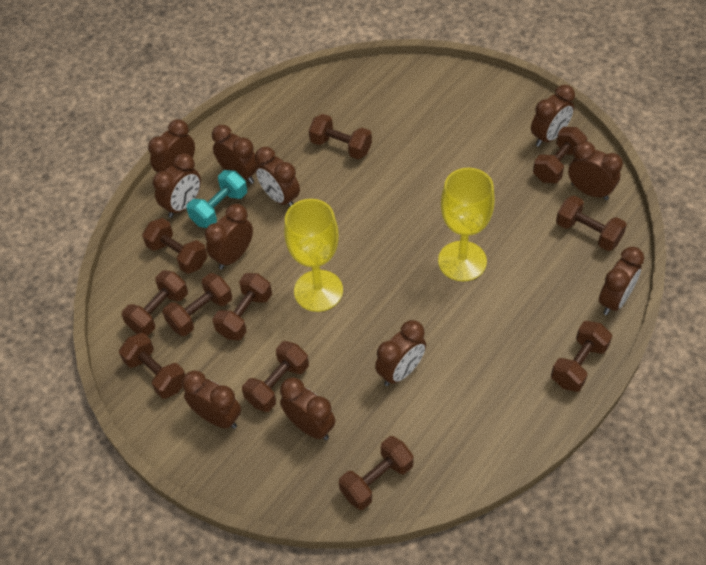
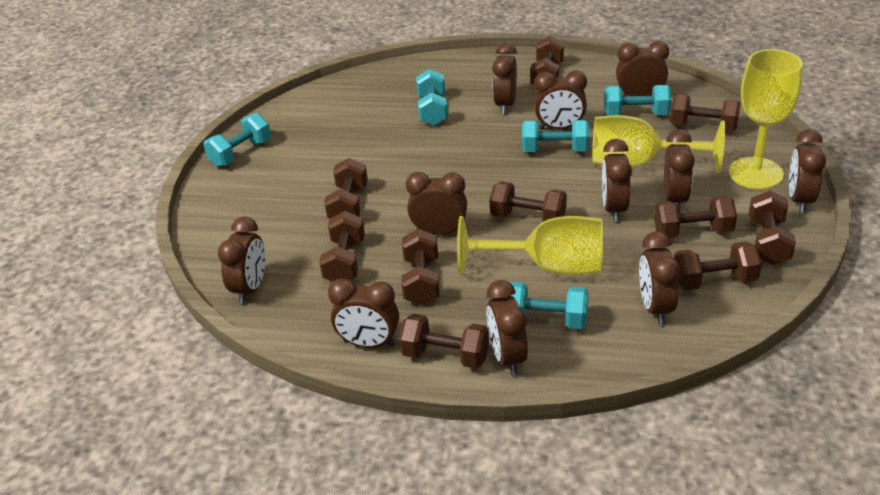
brown dumbbell: [119,333,185,399] [122,270,188,336] [142,218,207,274] [162,273,232,336] [213,273,272,340] [242,341,309,412] [309,114,372,159] [339,436,414,510] [533,127,587,183] [551,321,612,392] [556,196,627,251] = 11 -> [319,211,365,282] [324,158,368,219] [399,314,489,369] [401,229,439,305] [490,181,567,222] [530,36,564,84] [654,196,737,238] [670,94,741,131] [674,241,762,290] [749,190,796,265] = 10
turquoise dumbbell: [186,170,247,228] = 1 -> [203,113,271,167] [416,69,448,126] [511,282,589,329] [522,120,589,152] [604,85,671,116] = 5
yellow goblet: [284,199,343,312] [438,168,495,281] = 2 -> [457,216,603,275] [592,115,725,173] [729,49,803,189] = 3

